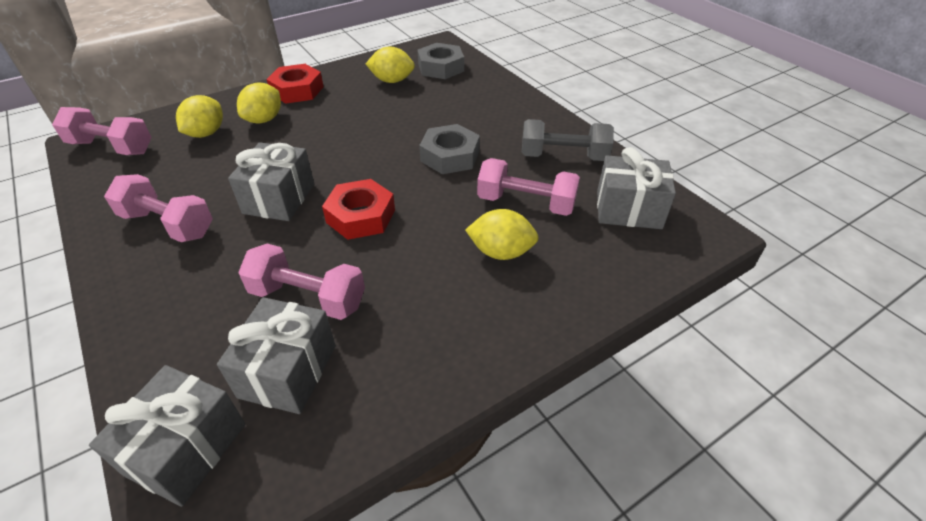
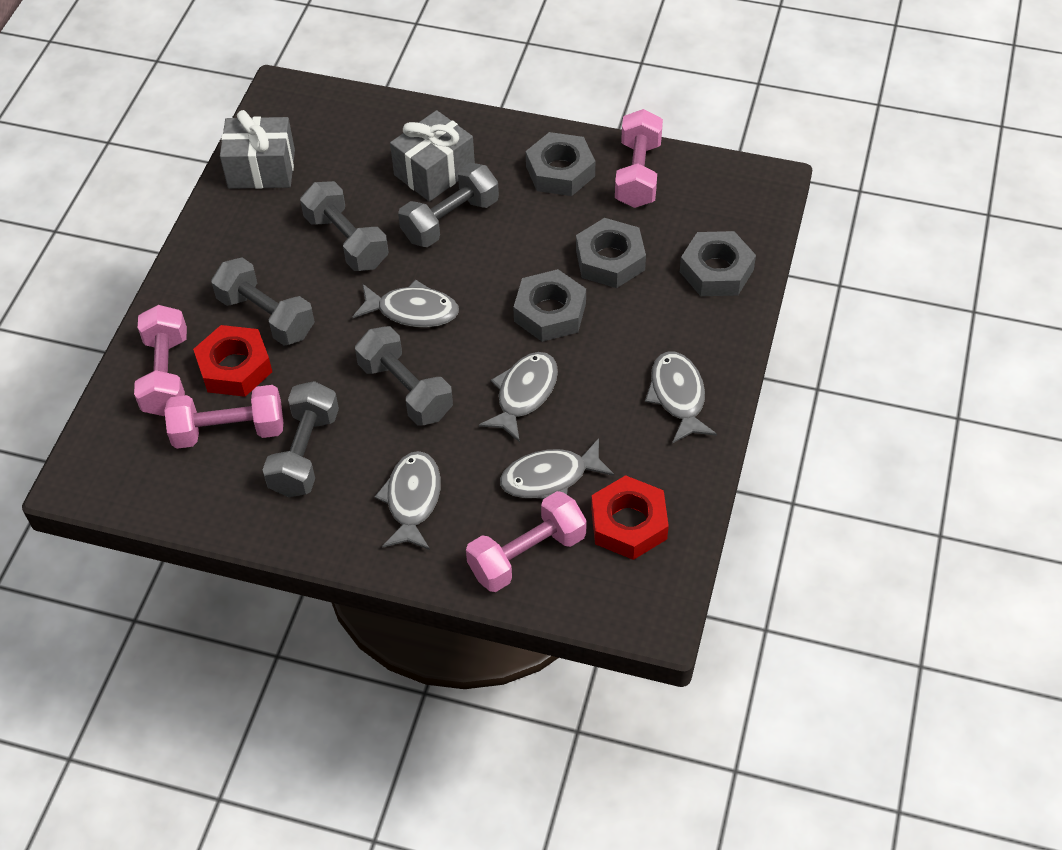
grey dumbbell: [522,119,614,161] = 1 -> [211,258,315,345] [263,381,339,497] [300,181,389,271] [355,326,453,426] [398,163,499,247] = 5
grey fish: none = 0 -> [353,279,459,327] [375,451,441,550] [479,352,558,442] [500,438,615,499] [645,351,717,444] = 5
grey gift: [89,365,245,507] [217,297,336,414] [228,142,314,221] [597,147,676,229] = 4 -> [220,110,295,189] [390,110,475,202] = 2
grey nut: [418,43,464,79] [419,124,480,174] = 2 -> [513,269,586,342] [526,132,595,196] [576,218,646,288] [680,231,756,296] = 4
yellow lemon: [176,95,223,138] [237,82,281,124] [366,47,415,83] [465,209,539,260] = 4 -> none = 0

